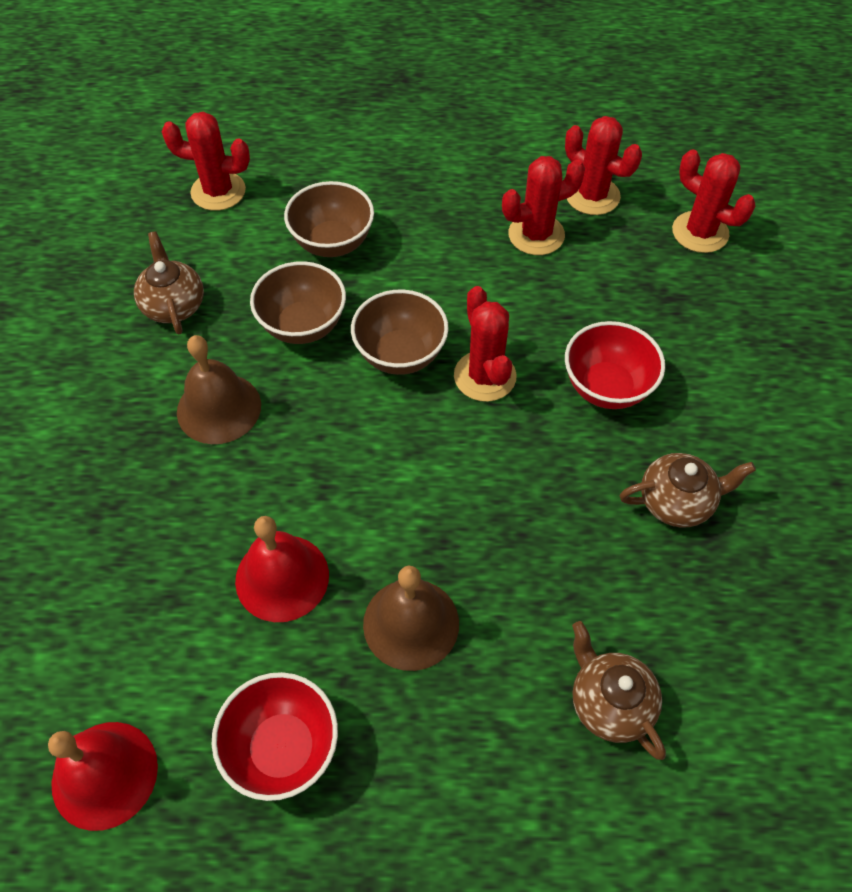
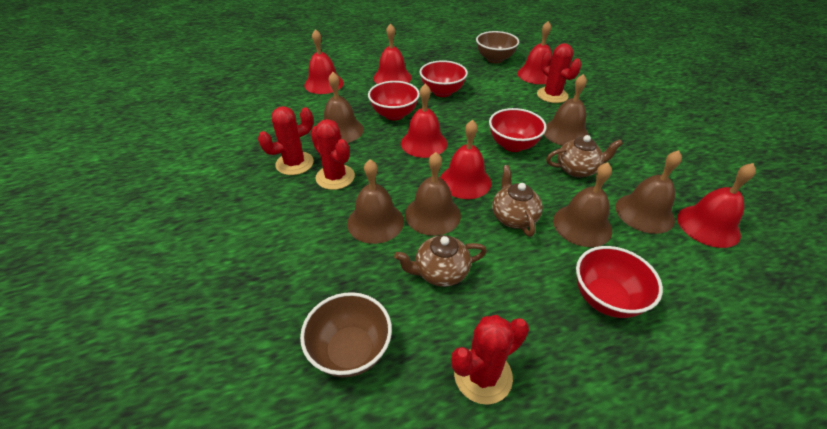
brown bell: [177,335,261,444] [363,566,459,671] = 2 -> [324,72,364,143] [347,159,404,244] [405,152,461,236] [544,74,589,146] [553,162,612,247] [616,150,682,234] = 6
brown bowl: [250,261,346,344] [284,181,374,257] [351,289,449,375] = 3 -> [300,292,392,377] [476,31,519,63] = 2
red bell: [48,722,158,831] [235,516,329,622] = 2 -> [304,29,344,94] [373,23,412,84] [401,83,447,158] [440,120,491,199] [517,21,552,84] [677,163,756,248] = 6
red bowl: [211,672,338,801] [565,321,665,409] = 2 -> [368,81,420,120] [420,60,468,97] [489,108,547,152] [576,246,663,318] = 4
red cactus: [162,112,250,211] [454,286,517,402] [502,156,585,255] [565,116,642,215] [672,149,755,253] = 5 -> [258,106,314,175] [310,119,355,190] [452,315,529,405] [537,43,582,103] = 4

